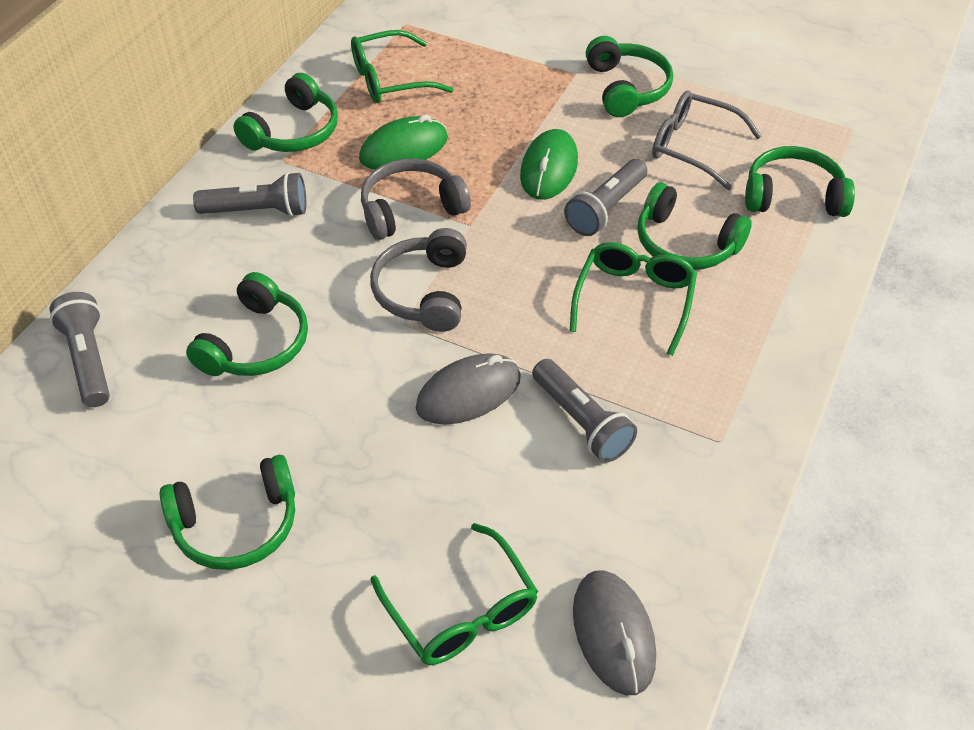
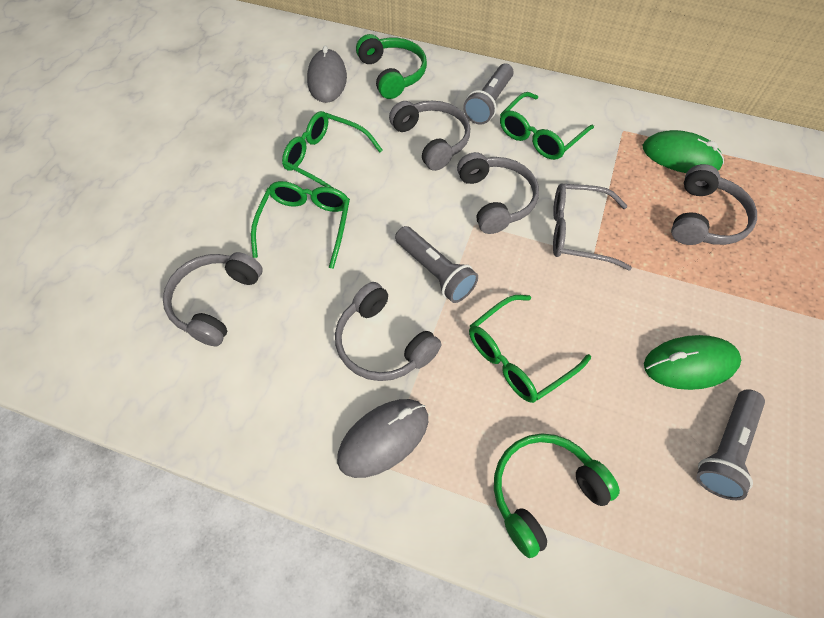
green glasses: [351,30,453,103] [371,523,538,665] [570,242,697,356] = 3 -> [251,181,350,269] [282,111,383,188] [469,295,591,403] [500,92,594,160] = 4
green headphones: [160,455,295,570] [186,272,308,376] [233,73,338,152] [586,36,673,117] [637,183,752,270] [745,146,855,217] = 6 -> [356,34,427,99] [494,433,620,558] = 2
grey flashlight: [49,292,110,407] [193,172,306,217] [532,359,637,463] [564,159,647,236] = 4 -> [395,226,478,303] [463,64,514,125] [696,389,765,500] = 3
grey headphones: [361,158,471,240] [370,228,467,332] = 2 -> [163,252,263,346] [335,282,441,381] [389,101,470,171] [457,152,539,234] [671,164,757,245] = 5

